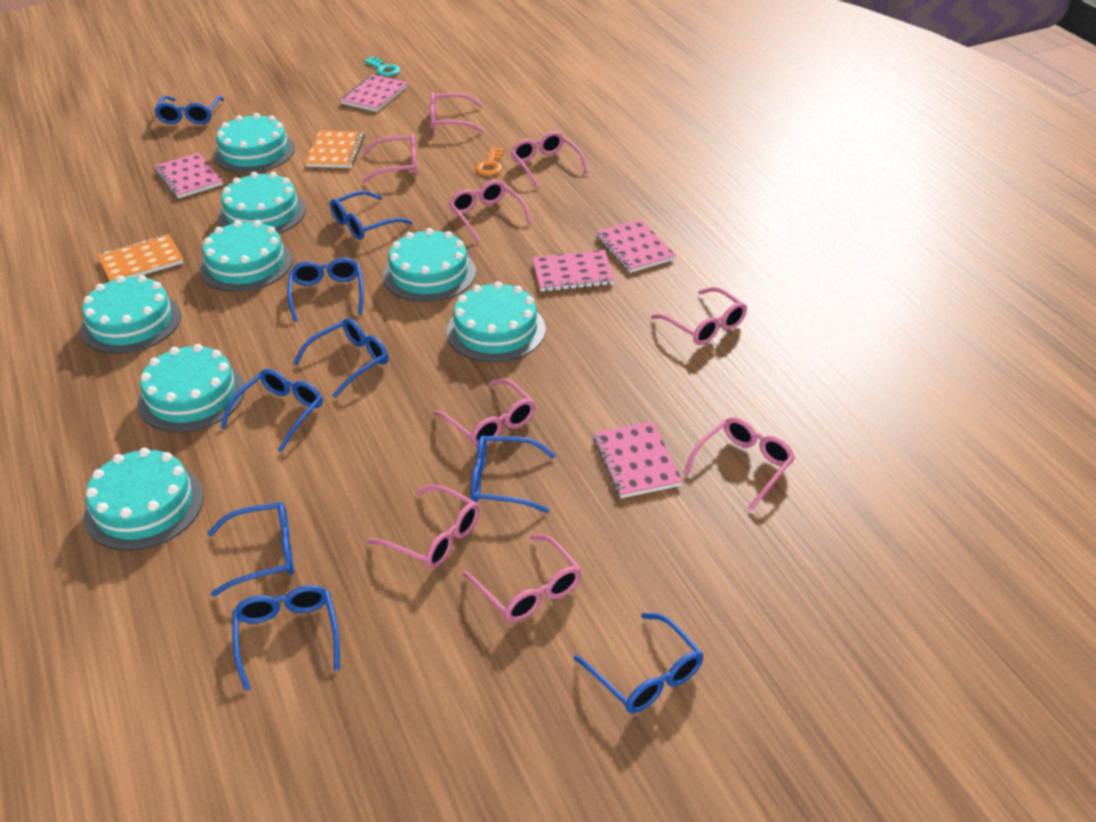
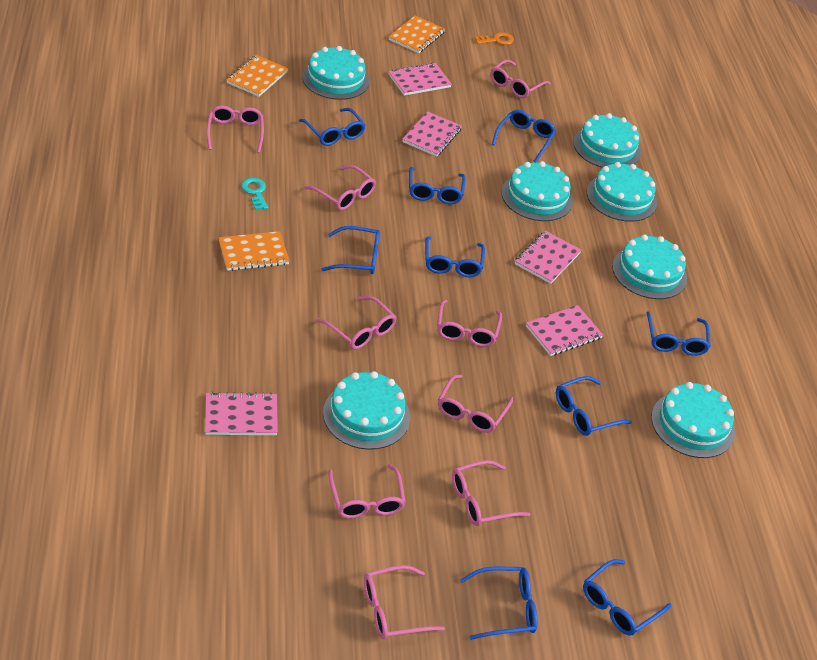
orange notebook: [97,234,184,281] [305,130,365,168] = 2 -> [219,231,290,271] [227,55,288,97] [389,16,445,53] = 3
turquoise cake: [80,275,181,354] [83,448,204,551] [137,344,245,432] [199,220,293,292] [213,113,295,173] [218,172,306,234] [383,228,476,302] [446,281,545,362] = 8 -> [302,46,369,100] [323,371,410,450] [502,161,573,221] [573,113,641,168] [587,162,657,222] [612,234,687,299] [651,382,735,458] = 7

